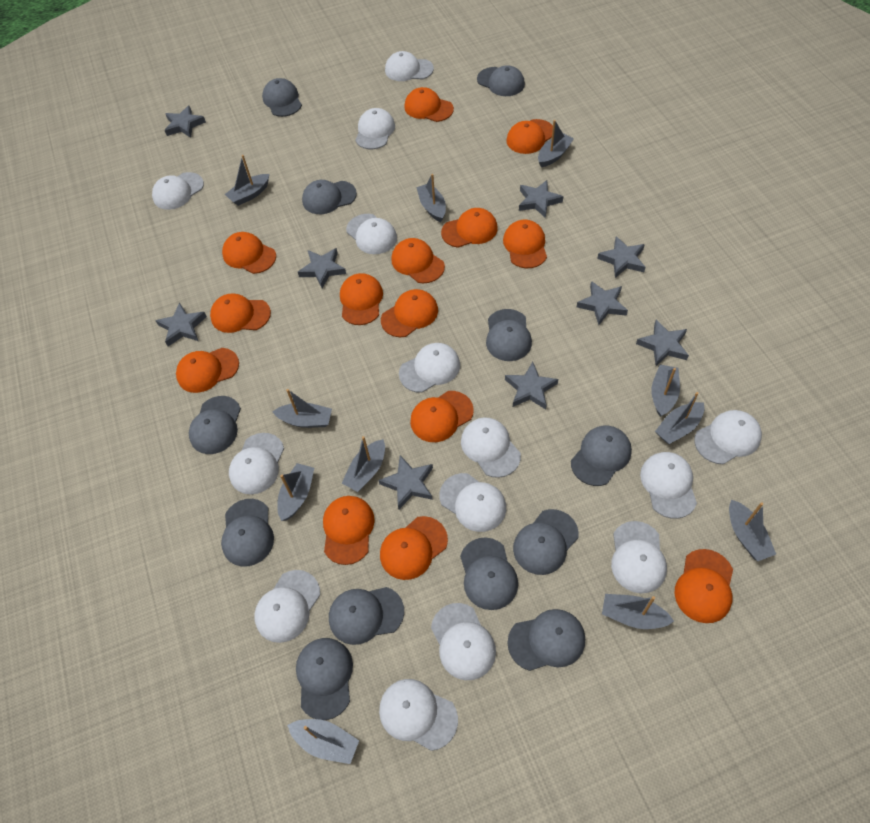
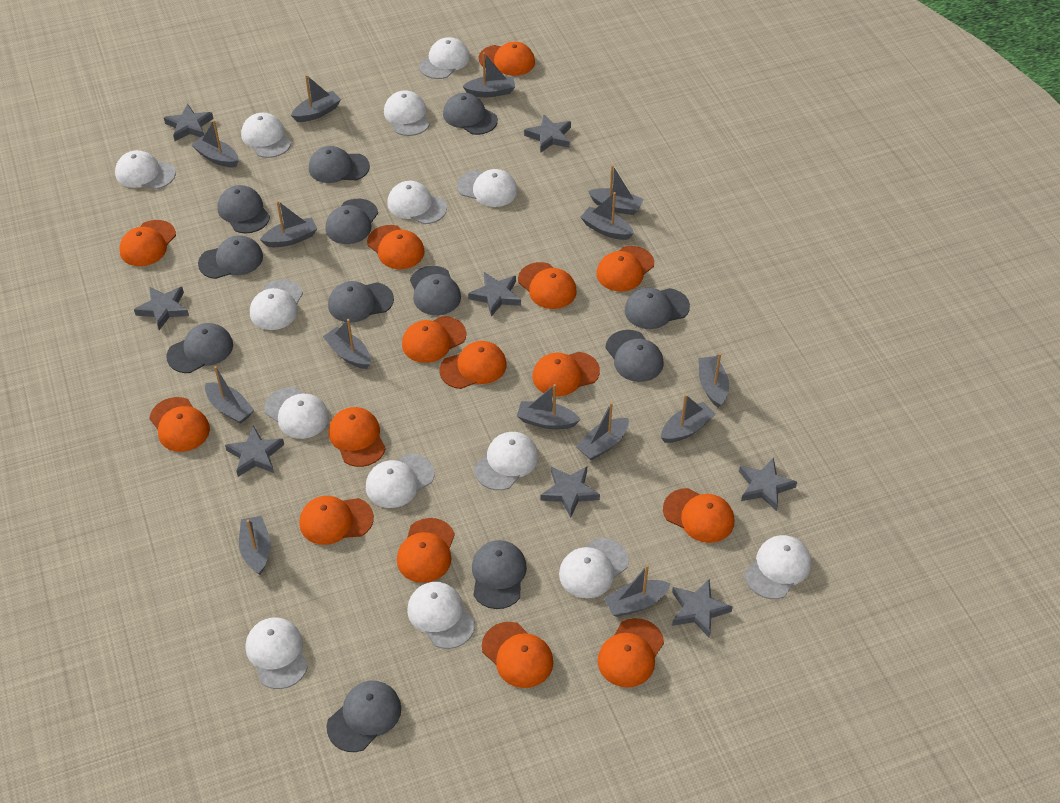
grey boat: [225,155,269,206] [272,389,332,428] [277,463,314,521] [287,719,359,764] [342,436,385,492] [416,174,446,222] [538,120,574,167] [602,594,674,629] [651,364,680,417] [655,392,704,444] [729,499,776,561] = 11 -> [192,120,239,167] [205,366,254,424] [239,516,271,575] [260,201,317,247] [291,75,341,122] [323,319,371,369] [462,52,515,97] [517,384,581,429] [576,402,629,461] [581,192,634,240] [588,165,644,215] [604,565,671,617] [661,394,715,443] [698,353,729,408] = 14
grey star: [155,302,207,346] [164,105,206,138] [298,248,346,289] [378,455,433,509] [505,362,558,409] [519,180,563,218] [577,281,628,325] [597,236,645,278] [636,320,689,366] = 9 -> [134,286,189,330] [164,104,214,141] [225,426,284,477] [468,272,521,317] [524,114,571,153] [540,467,600,518] [672,579,733,637] [739,458,797,511] = 8
orange cap: [176,348,239,393] [210,294,271,333] [222,232,276,274] [323,496,375,565] [340,273,383,325] [380,516,448,580] [381,289,438,337] [391,238,445,284] [404,87,454,122] [410,391,474,442] [441,208,498,248] [503,220,547,268] [506,119,553,154] [674,549,733,623] = 14 -> [119,220,176,266] [149,397,210,452] [299,496,374,545] [329,407,386,467] [367,225,424,269] [397,518,455,583] [402,316,466,363] [439,341,507,389] [479,42,535,76] [482,622,553,688] [518,262,577,309] [532,352,600,396] [596,246,654,292] [597,618,664,687] [663,488,734,543] = 15

